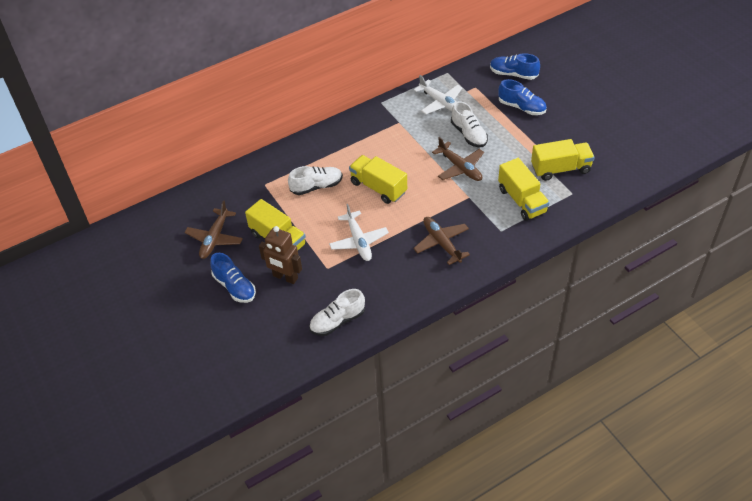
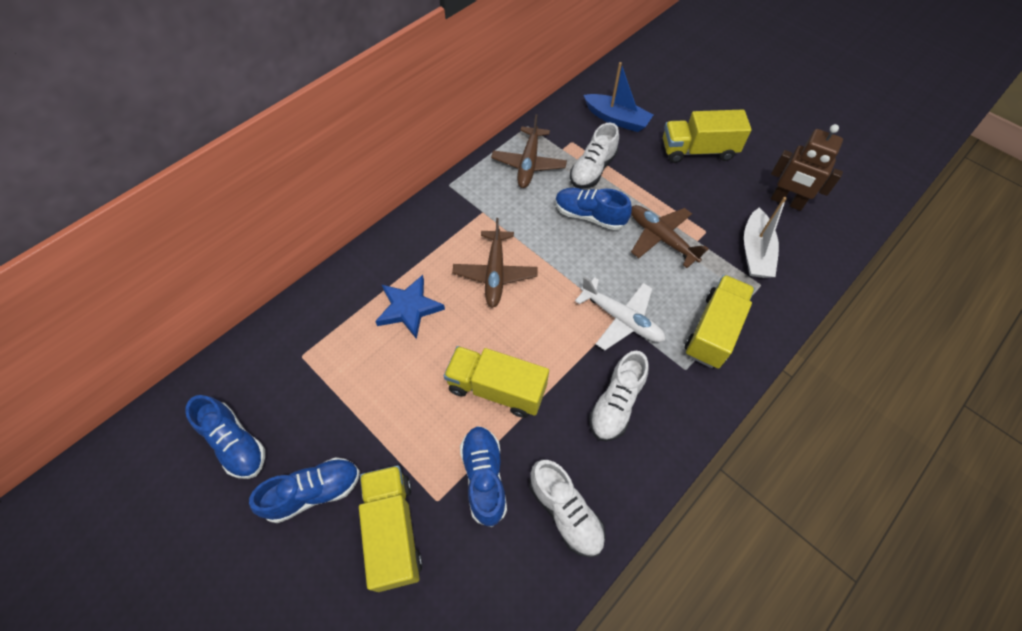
blue boat: none = 0 -> [584,62,653,132] = 1
blue shoe: [210,253,256,303] [490,53,540,80] [498,79,547,115] = 3 -> [185,395,265,479] [249,457,360,523] [460,426,507,527] [555,188,632,230] = 4
blue star: none = 0 -> [375,275,445,339] = 1
white boat: none = 0 -> [744,197,787,278] = 1
white plane: [329,204,389,261] [414,75,462,114] = 2 -> [575,276,665,350] = 1

